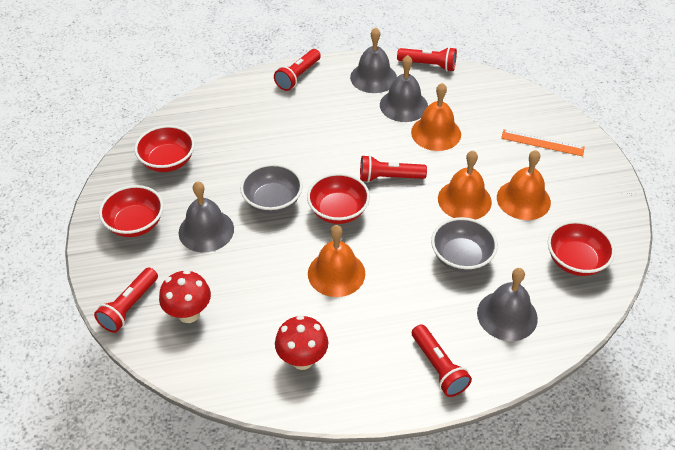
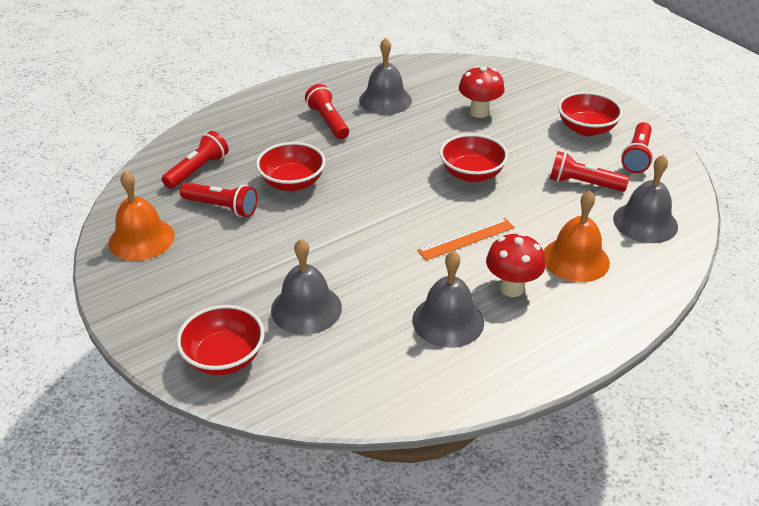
grey bowl: [240,164,303,214] [431,217,498,272] = 2 -> none = 0
orange bell: [308,225,365,297] [411,83,461,151] [438,150,492,220] [497,150,551,220] = 4 -> [108,171,175,261] [544,191,610,282] = 2

